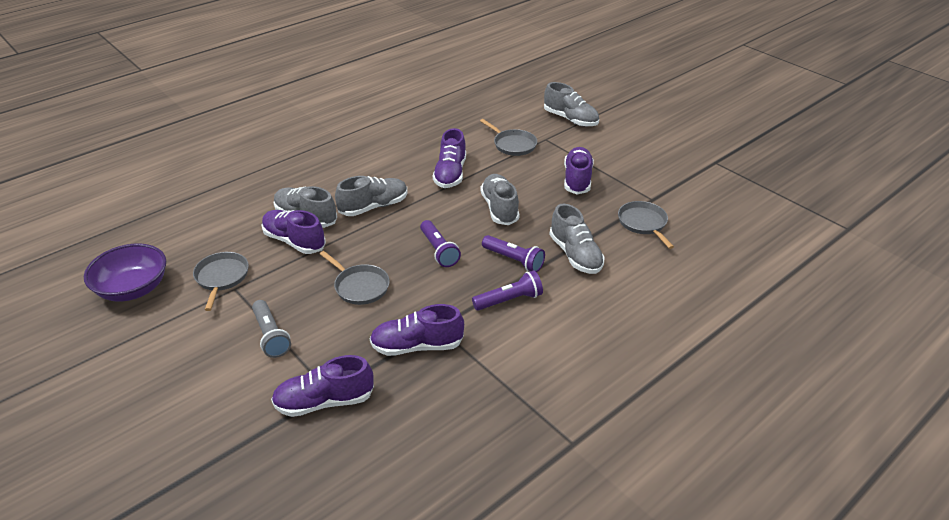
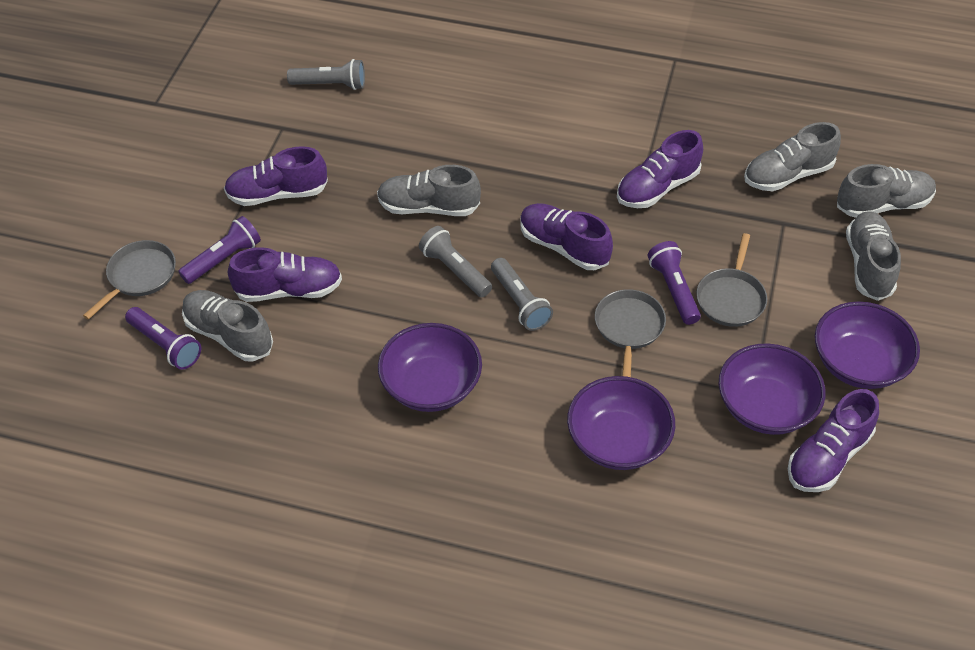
grey flashlight: [252,300,291,358] = 1 -> [287,59,365,90] [419,226,492,297] [491,258,553,331] = 3
grey pan: [193,252,249,311] [320,251,390,305] [480,119,537,156] [618,201,674,249] = 4 -> [83,240,176,320] [595,289,666,377] [696,233,767,327] = 3
purple bowl: [84,244,166,302] = 1 -> [378,323,482,412] [567,376,675,470] [719,343,826,435] [815,301,920,389] = 4

